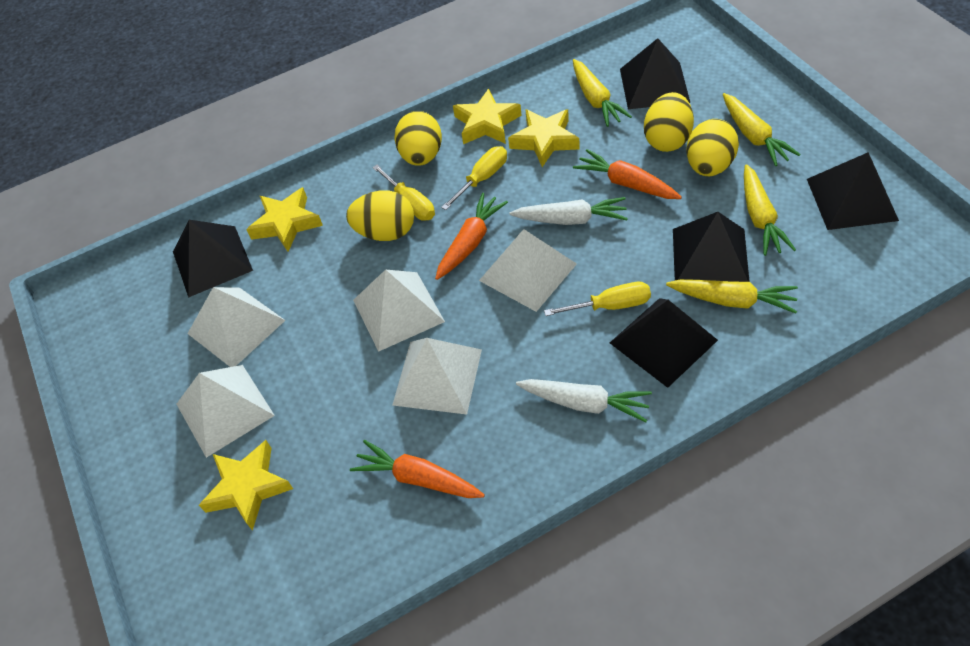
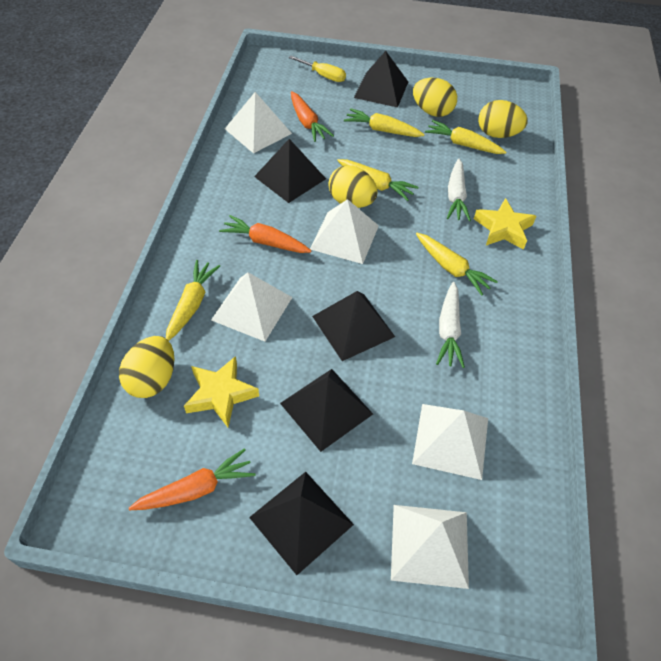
yellow carrot: [573,59,632,127] [666,279,798,314] [723,93,801,166] [744,164,796,256] = 4 -> [166,260,220,341] [337,159,419,201] [344,108,425,137] [416,233,498,296] [425,120,506,154] = 5
yellow screwdriver: [372,165,435,221] [441,146,507,210] [544,282,651,316] = 3 -> [289,56,346,82] = 1
yellow star: [199,440,293,531] [246,187,323,252] [453,88,522,144] [508,109,580,167] = 4 -> [184,356,259,427] [474,198,536,250] = 2

